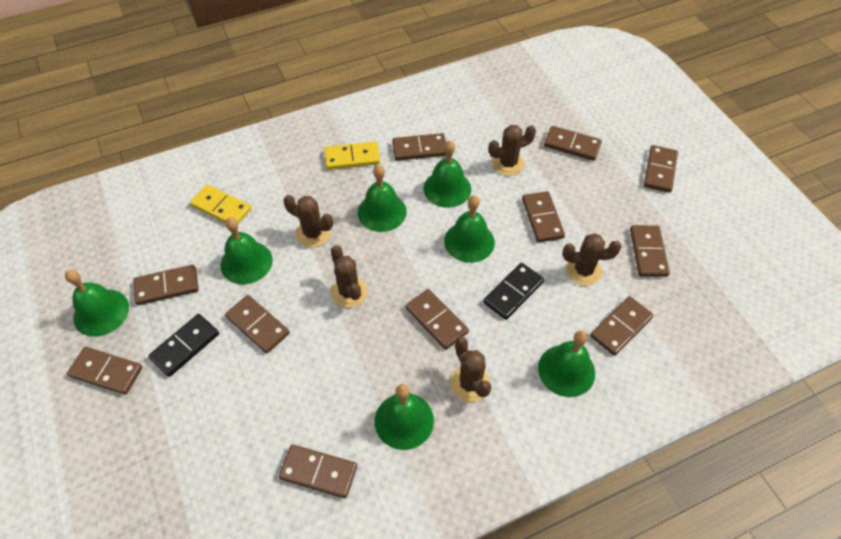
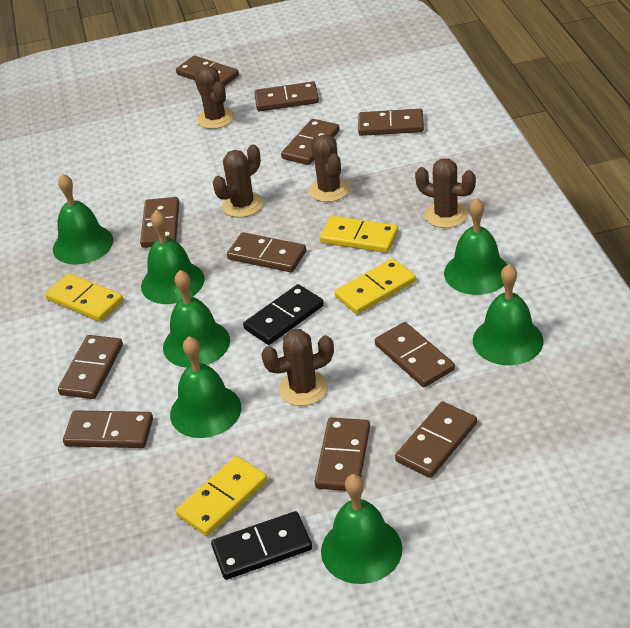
yellow domino: [190,184,251,224] [325,141,380,170] = 2 -> [45,273,123,322] [176,456,267,536] [320,216,398,253] [335,258,416,315] = 4

